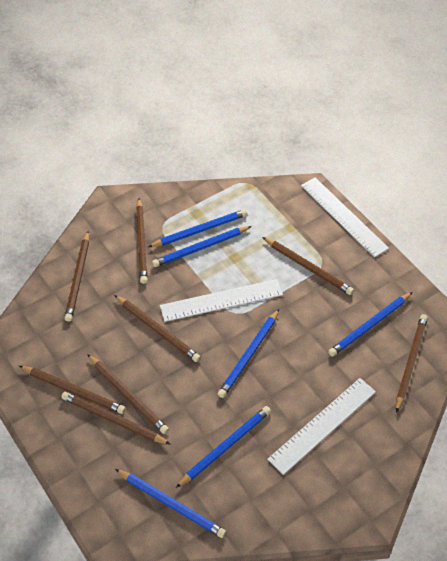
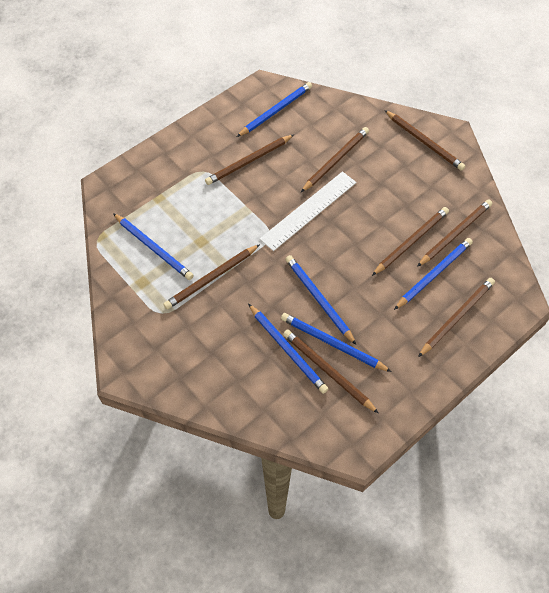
white ruler: [160,279,283,322] [267,378,376,475] [301,177,389,258] = 3 -> [260,172,356,251] = 1

